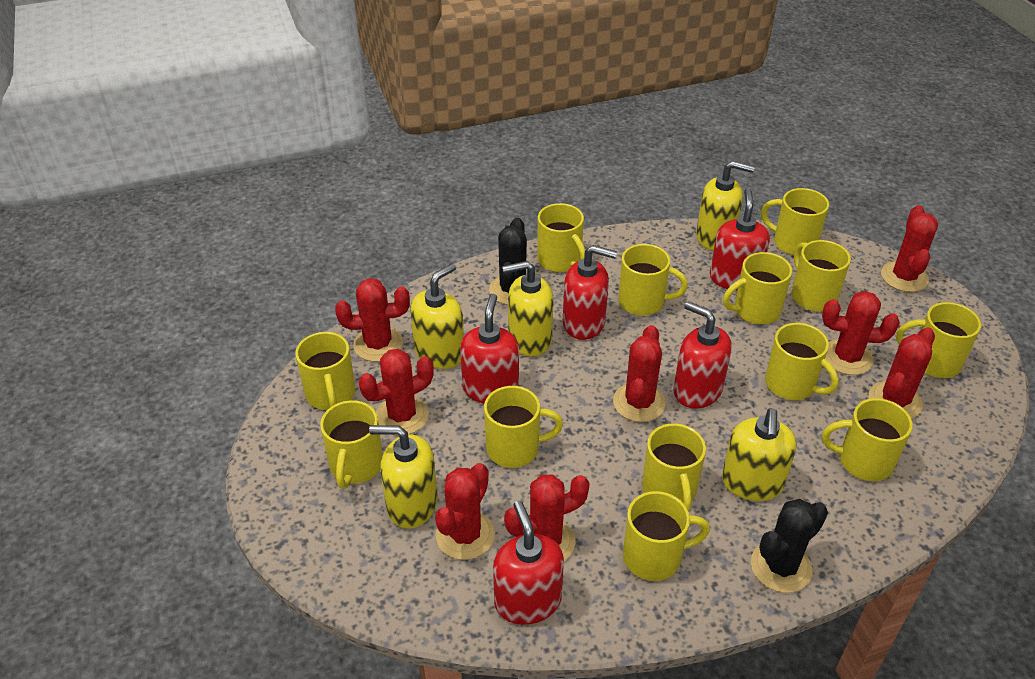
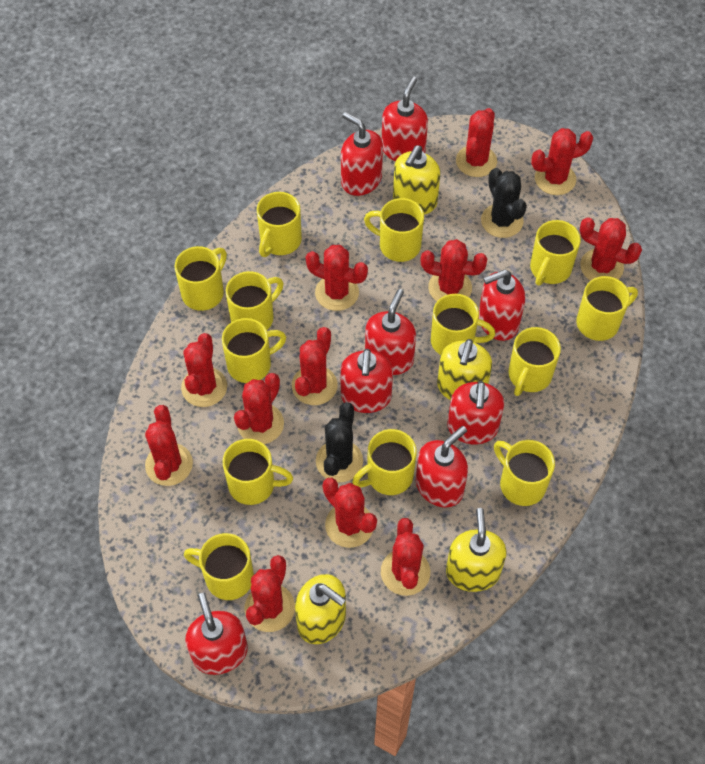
red cactus: [335,278,410,362] [359,349,434,436] [435,463,495,560] [504,474,590,561] [613,325,666,422] [822,291,900,375] [869,327,935,419] [881,205,938,292] = 8 -> [145,405,193,486] [181,333,227,407] [234,373,284,444] [245,555,295,632] [292,327,338,405] [306,245,368,311] [323,478,377,548] [381,518,430,596] [421,239,488,301] [456,108,497,177] [531,128,593,195] [580,217,642,281] = 12
red soap dispenser: [460,294,519,403] [493,501,564,625] [563,245,617,340] [673,302,732,408] [710,188,770,291] = 5 -> [185,593,248,675] [340,349,393,413] [341,112,383,196] [365,289,416,375] [382,77,428,161] [416,426,468,508] [447,381,504,444] [479,269,525,341] = 8
yellow soap dispenser: [369,425,438,528] [410,263,464,369] [502,261,554,356] [696,161,755,251] [722,408,797,501] = 5 -> [295,574,346,644] [393,145,440,214] [437,339,492,400] [446,508,507,592] = 4

